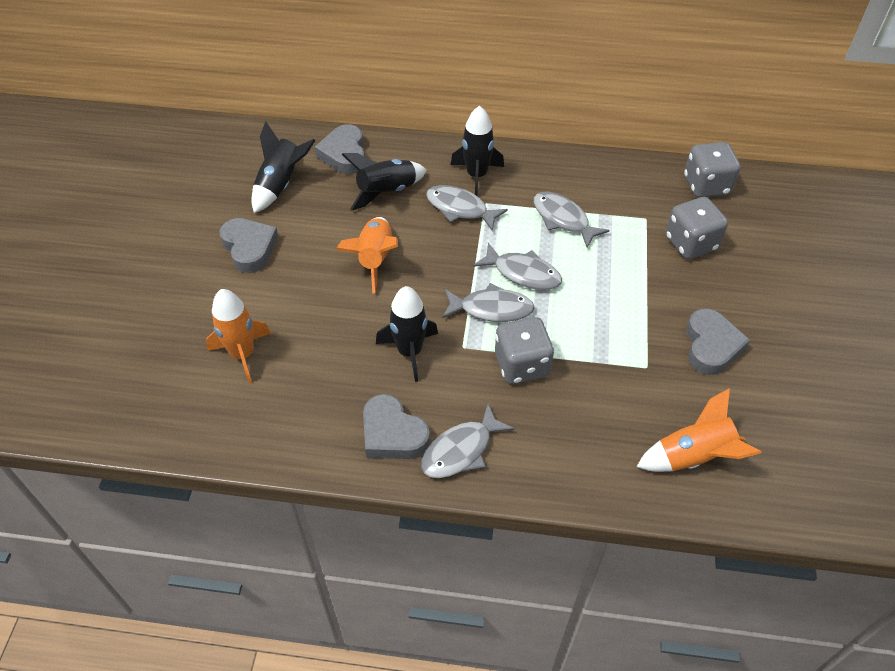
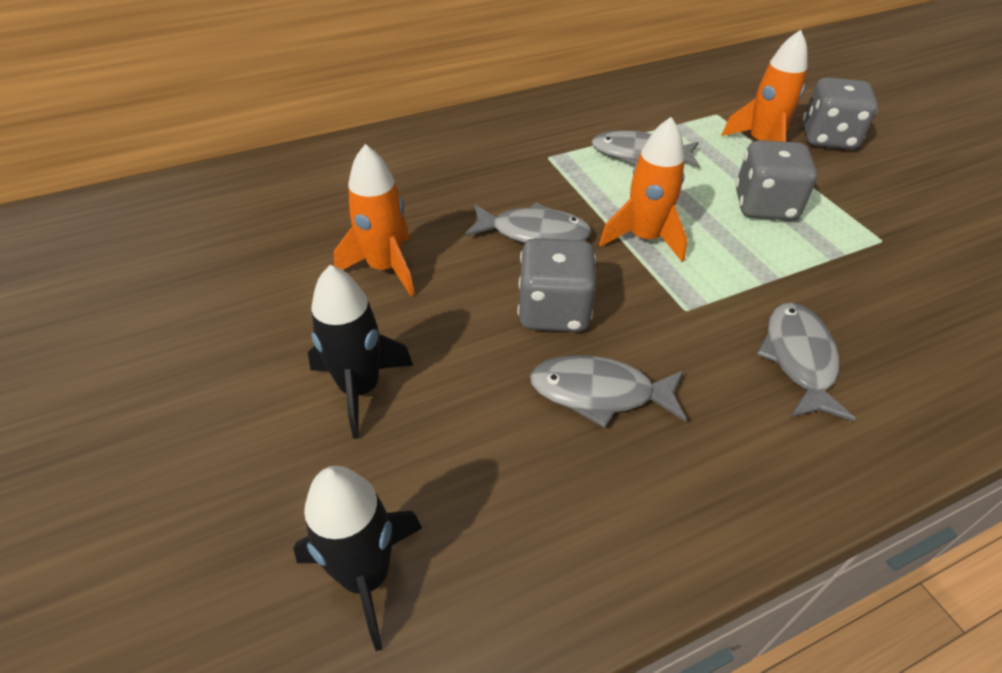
black rocket: [251,121,316,213] [342,153,427,211] [376,286,438,382] [451,105,504,196] = 4 -> [293,466,422,651] [308,265,413,439] = 2
grey fish: [421,404,515,478] [426,185,508,231] [442,283,535,322] [473,243,562,290] [533,192,609,248] = 5 -> [465,202,592,243] [530,355,687,428] [591,130,699,168] [756,303,856,422] = 4
grey heart: [219,218,278,273] [315,124,365,174] [363,394,430,459] [686,309,750,375] = 4 -> none = 0

